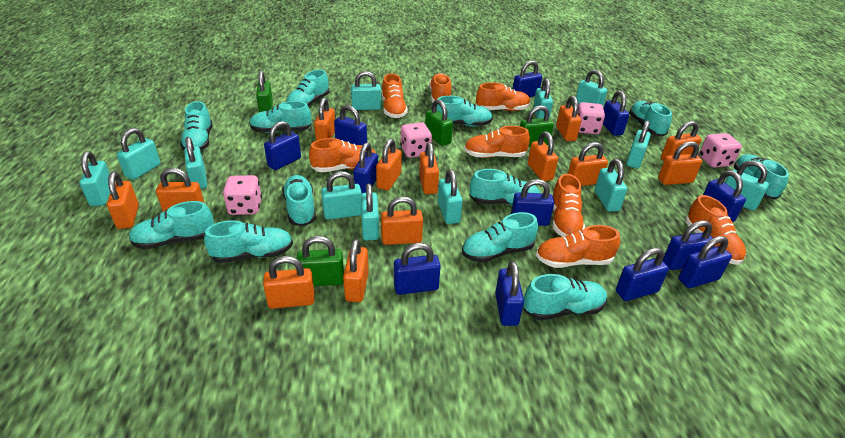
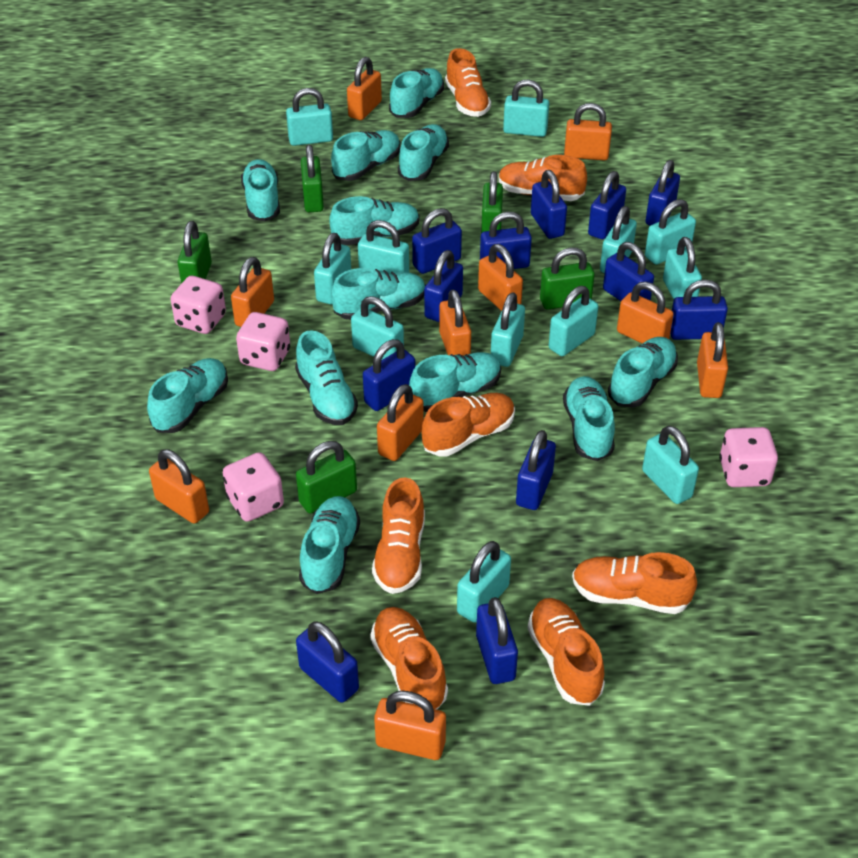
green padlock: [256,71,273,112] [297,236,344,286] [425,99,453,146] [520,105,554,147] = 4 -> [178,221,212,284] [296,441,357,514] [301,145,324,212] [481,171,503,233] [540,248,595,309] = 5
orange padlock: [107,172,139,229] [156,168,204,212] [263,256,315,309] [314,98,335,141] [343,239,369,302] [376,139,402,190] [381,196,423,245] [419,142,439,194] [528,131,558,181] [556,95,581,141] [568,142,608,186] [658,141,702,185] [661,121,701,161] = 13 -> [149,450,209,524] [231,257,274,327] [347,57,382,120] [374,691,446,760] [377,384,424,461] [439,289,471,356] [478,244,523,311] [564,103,612,160] [617,282,674,344] [697,322,728,398] = 10
orange shoe: [309,138,375,173] [382,73,408,118] [429,73,451,102] [464,126,530,158] [476,82,531,111] [536,225,620,268] [552,174,585,237] [685,195,746,265] = 8 -> [370,607,448,710] [372,477,425,594] [422,393,515,456] [445,48,491,117] [499,155,587,201] [528,598,605,706] [572,552,697,614] = 7

